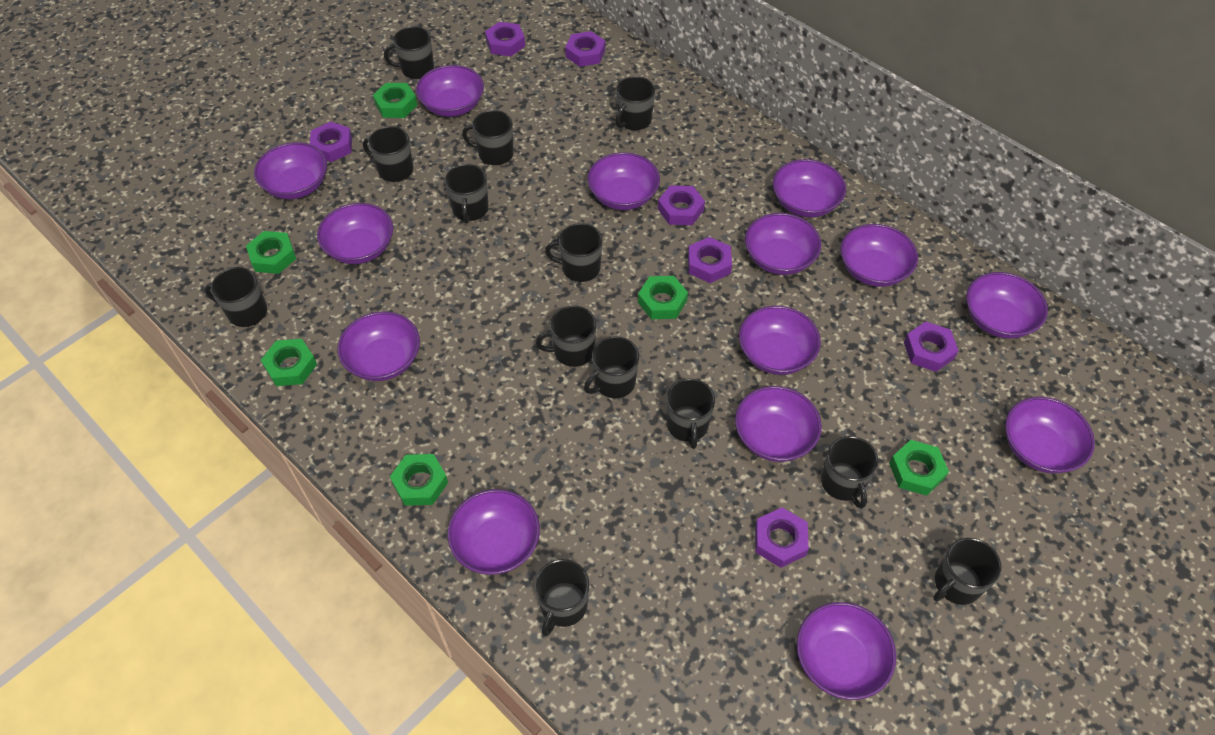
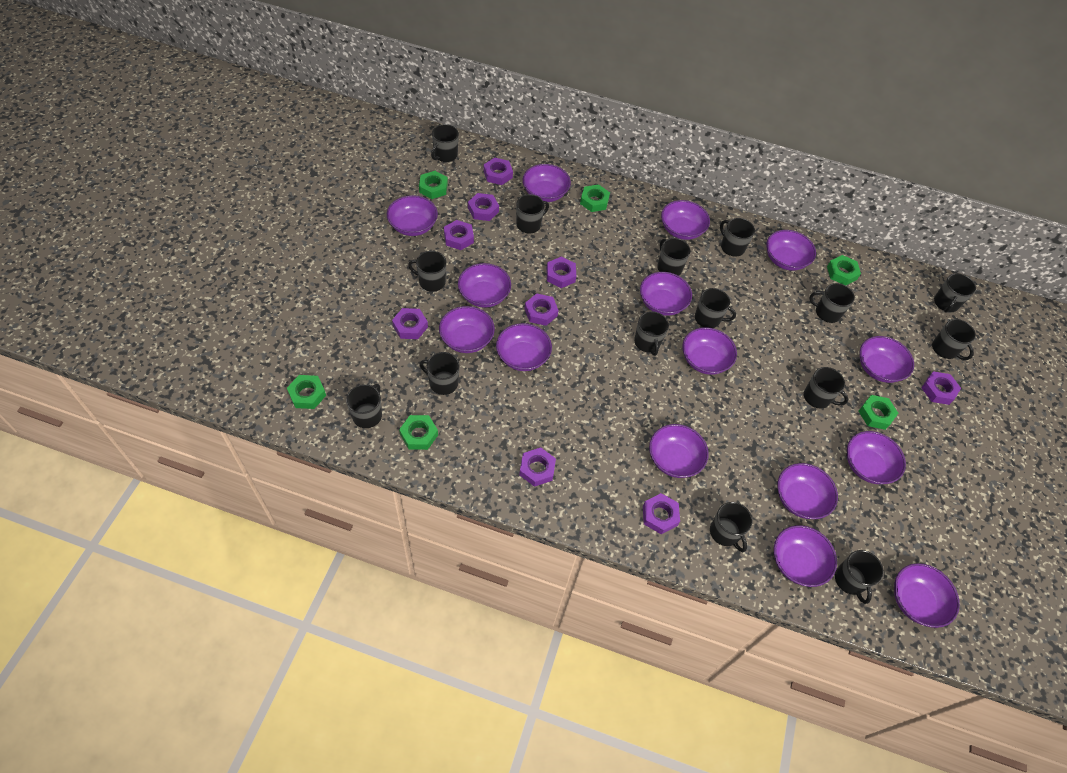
black mug: [205,267,267,327] [363,126,413,182] [384,26,434,79] [445,164,489,224] [462,110,514,165] [535,559,589,637] [536,306,596,367] [545,223,602,282] [584,336,639,398] [615,76,655,131] [667,379,715,449] [821,436,878,509] [933,538,1002,605] = 13 -> [346,384,382,428] [408,251,446,292] [419,352,460,395] [431,124,459,162] [516,194,549,233] [634,311,669,356] [657,238,690,276] [695,288,736,328] [710,502,753,552] [720,218,755,257] [804,367,849,409] [809,283,855,323] [835,550,884,604] [932,319,976,360] [934,273,976,313] = 15
purple bowl: [254,142,327,199] [317,203,393,264] [337,312,420,381] [416,65,484,117] [448,489,540,575] [588,152,660,210] [735,386,822,462] [739,306,821,375] [745,213,821,275] [773,159,846,218] [797,602,896,700] [841,224,918,287] [966,272,1048,338] [1005,397,1095,474] = 14 -> [387,195,438,236] [439,306,495,353] [458,263,511,308] [496,323,552,371] [523,164,571,202] [640,272,692,316] [649,424,709,478] [661,200,710,240] [682,327,737,375] [766,230,816,271] [774,525,837,587] [777,463,838,519] [847,431,906,484] [860,336,914,383] [894,563,960,628] = 15
purple nut: [310,122,352,162] [485,22,525,56] [565,31,605,67] [658,185,705,225] [688,237,732,283] [755,507,809,568] [904,321,959,372] = 7 -> [392,308,428,339] [444,220,474,250] [468,193,499,221] [484,157,513,185] [519,448,556,487] [525,293,558,326] [547,257,576,288] [643,493,680,534] [921,371,961,405] = 9

